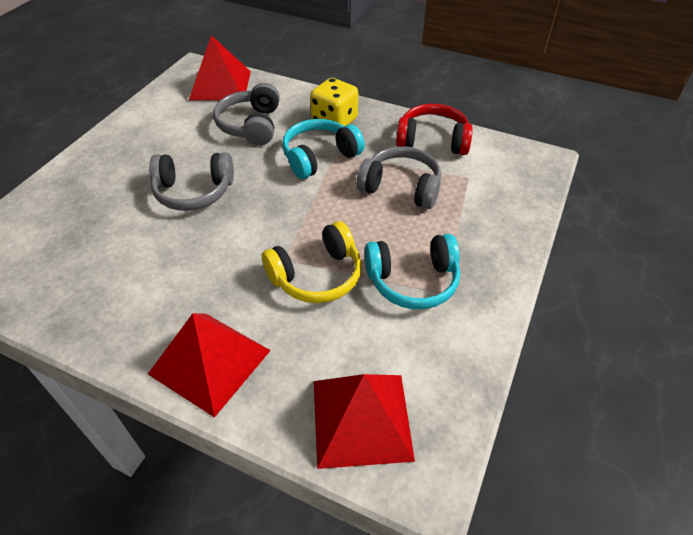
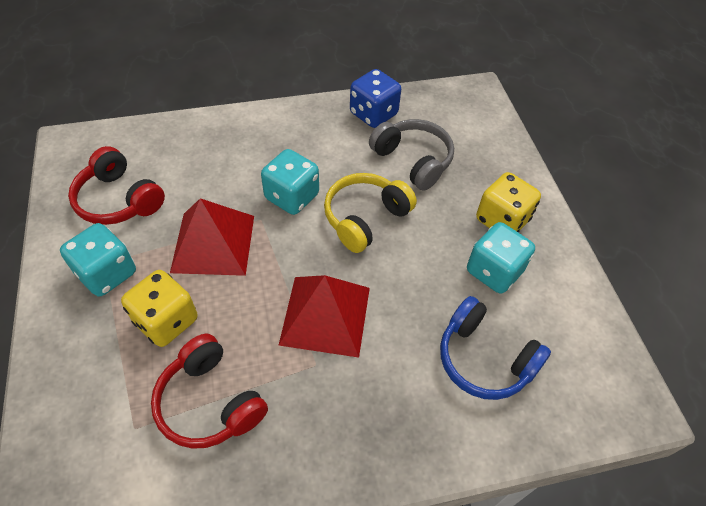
blue dice: none = 0 -> [350,69,401,128] = 1
blue headphones: none = 0 -> [440,296,551,400] = 1
grey headphones: [149,152,234,211] [213,83,280,145] [357,146,441,209] = 3 -> [369,119,454,191] = 1
red headphones: [396,104,473,155] = 1 -> [68,146,165,225] [151,334,268,449] = 2
red pyramid: [148,313,271,418] [189,35,251,101] [314,374,415,469] = 3 -> [170,198,254,276] [279,275,370,358] = 2
turquoise dice: none = 0 -> [60,223,136,296] [261,149,319,215] [467,222,535,294] = 3
turquoise headphones: [282,119,365,179] [365,234,460,309] = 2 -> none = 0
yellow dice: [310,78,358,126] = 1 -> [121,270,197,347] [476,172,541,233] = 2

